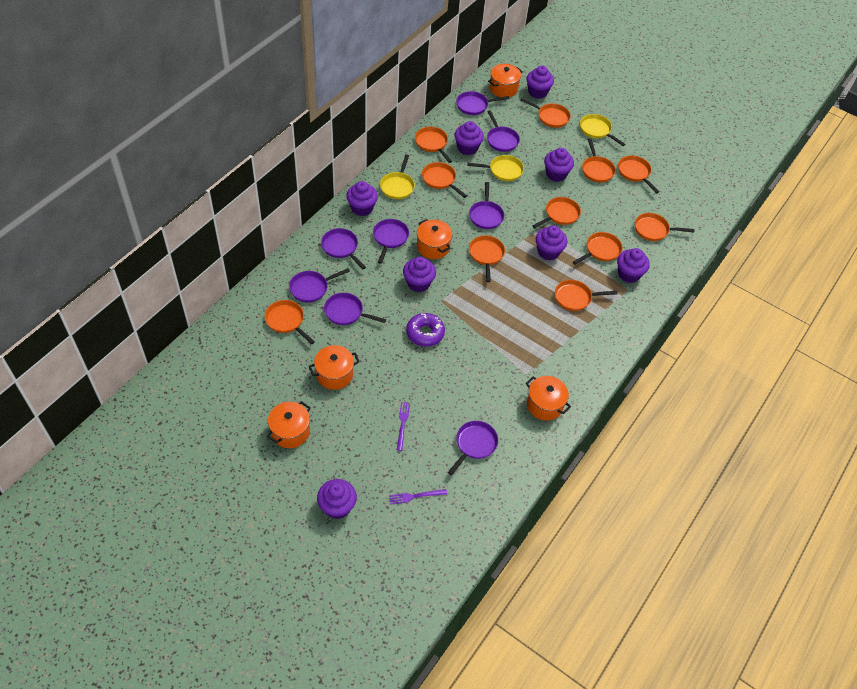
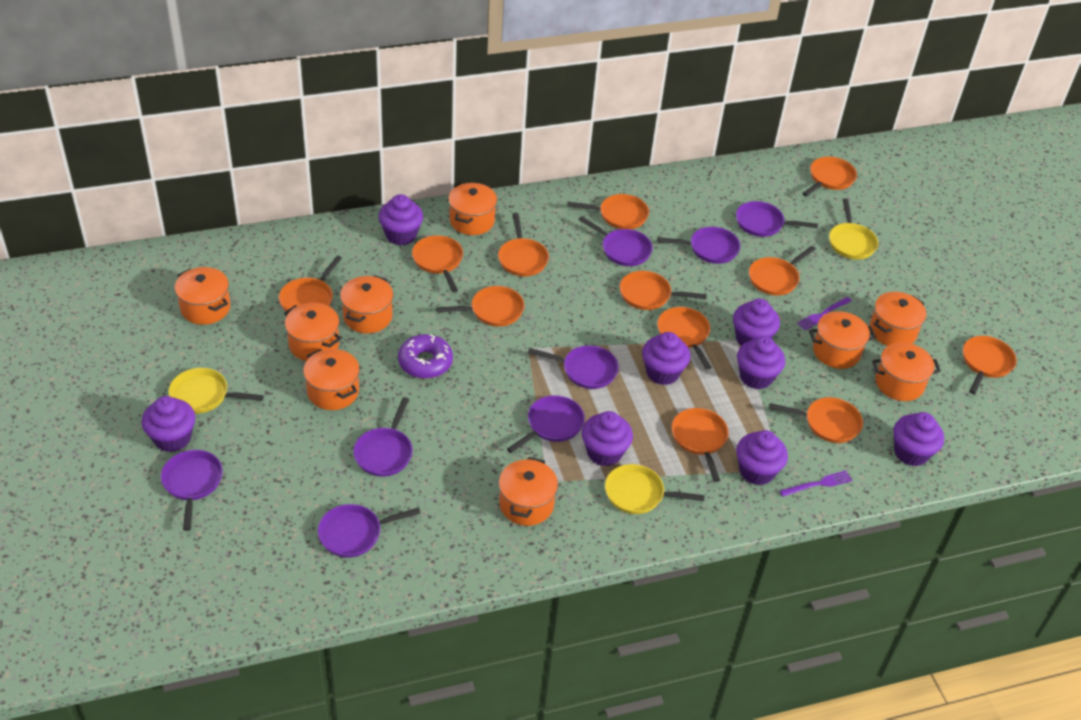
orange pan: [265,300,315,344] [415,127,452,163] [422,162,467,198] [469,235,505,282] [520,98,571,128] [533,197,581,228] [555,280,618,311] [573,232,622,265] [582,139,616,182] [618,156,659,193] [635,213,694,241] = 11 -> [279,255,342,311] [412,235,463,292] [436,286,525,327] [498,213,549,276] [568,194,649,229] [620,271,707,310] [657,307,712,370] [672,408,729,482] [749,246,816,296] [769,397,863,443] [802,157,857,197] [963,336,1017,394] = 12
orange pot: [267,401,311,448] [309,345,360,390] [417,219,453,259] [488,64,523,97] [525,376,571,421] = 5 -> [175,267,230,325] [284,303,341,361] [303,349,360,410] [340,275,393,333] [448,183,497,235] [499,457,558,526] [809,311,876,369] [870,292,926,346] [872,342,941,401] = 9

